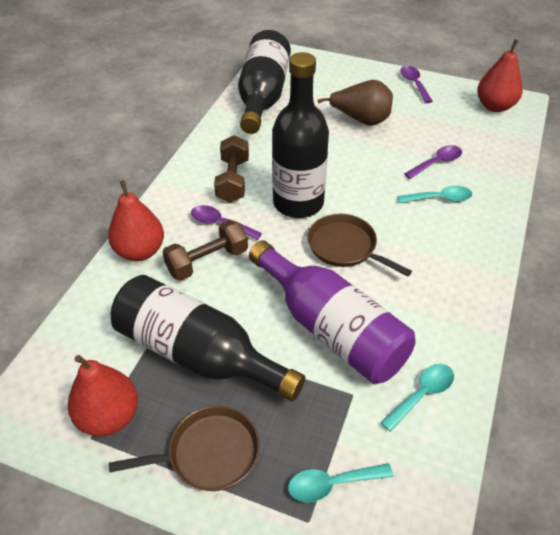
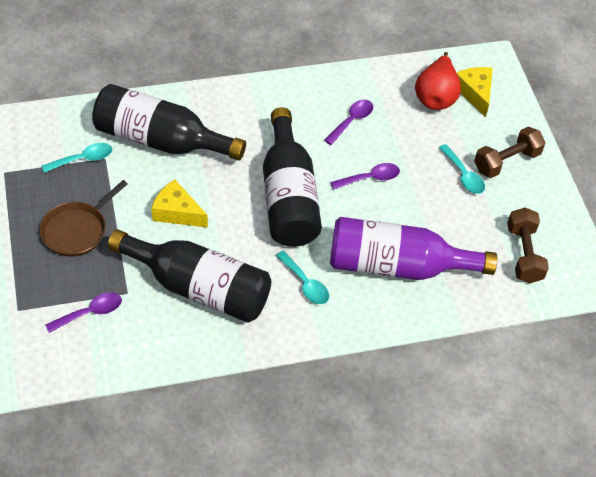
brown pan: [109,406,260,491] [307,214,412,277] = 2 -> [40,180,127,257] = 1
brown pear: [317,80,393,126] = 1 -> none = 0
red pear: [68,355,138,436] [108,180,164,261] [477,39,523,112] = 3 -> [415,52,461,110] = 1
yellow cheese: none = 0 -> [151,180,208,228] [457,67,493,117] = 2

